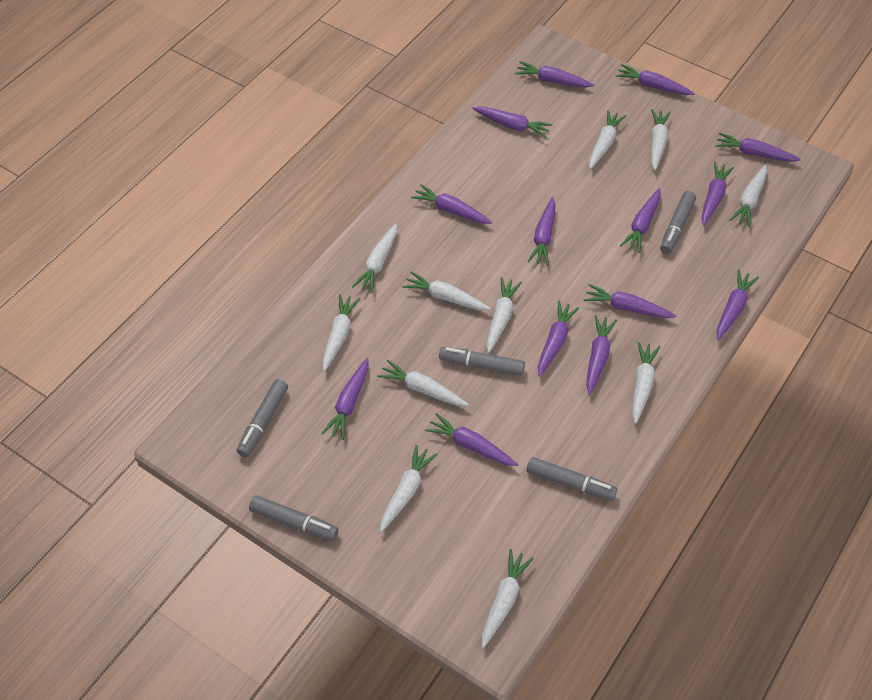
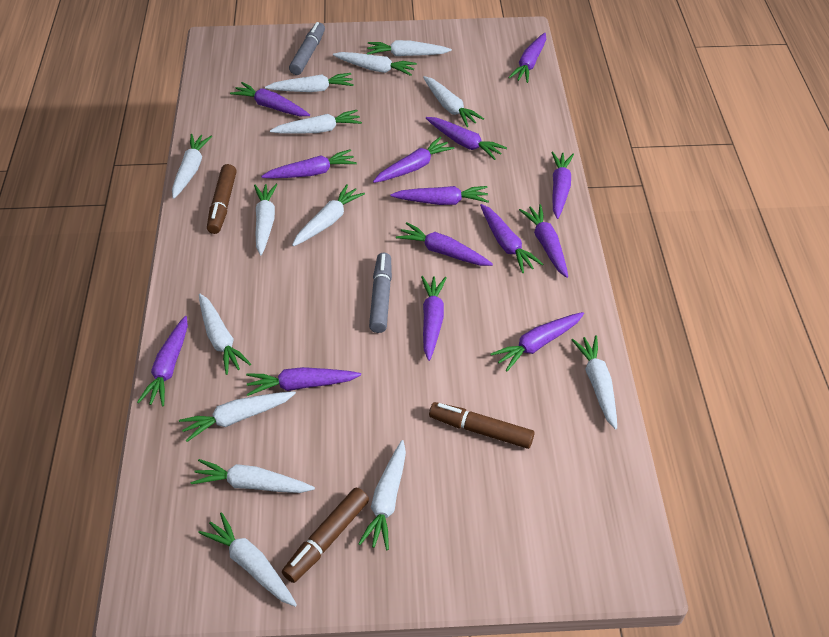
brown marker: none = 0 -> [207,164,237,234] [282,488,369,583] [429,402,534,449] = 3
grey marker: [237,379,288,457] [249,495,339,541] [439,347,525,376] [527,457,617,501] [660,191,696,254] = 5 -> [289,22,325,75] [369,253,392,333] = 2
white carrot: [322,294,361,372] [352,224,397,293] [377,360,469,406] [380,445,438,532] [402,271,491,310] [481,549,534,648] [486,277,522,353] [589,110,626,169] [632,342,661,424] [651,109,671,171] [730,165,767,227] = 11 -> [172,134,212,199] [179,391,296,442] [190,459,315,493] [198,512,297,607] [199,294,251,375] [254,184,277,255] [265,73,354,92] [270,110,362,134] [292,184,365,246] [333,52,417,76] [358,440,406,550] [367,40,452,56] [423,76,484,127] [571,335,617,430] = 14

